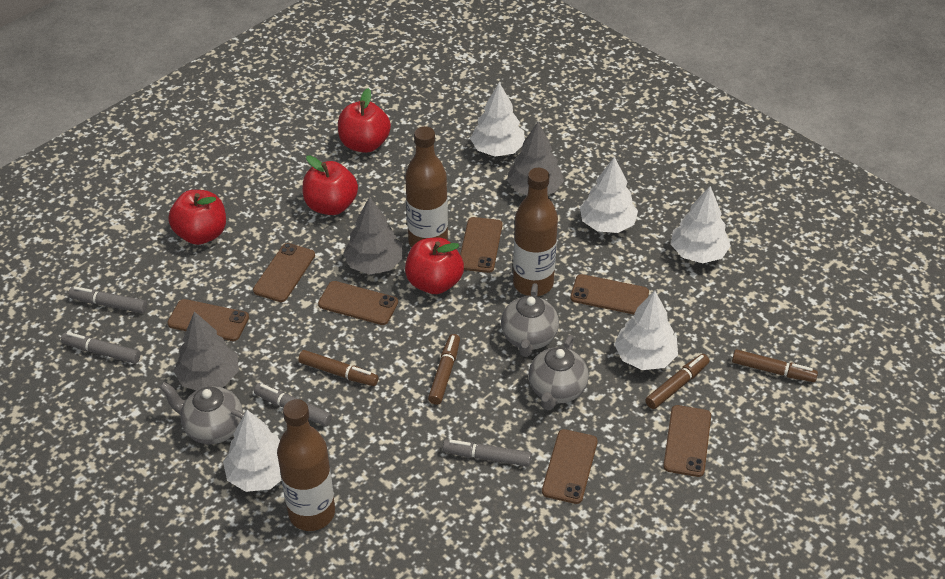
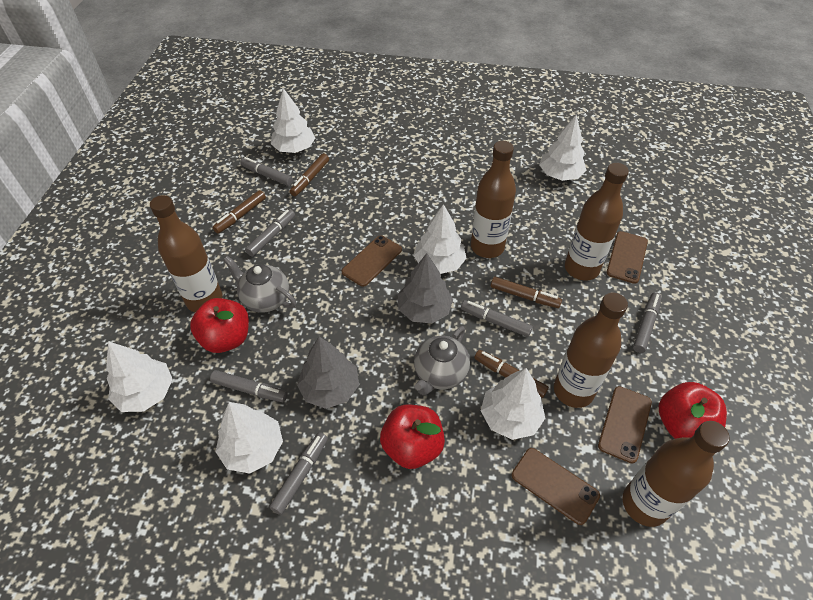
brown bottle: [277,399,335,531] [405,126,448,248] [513,168,558,296] = 3 -> [150,195,223,312] [471,141,516,258] [554,292,628,408] [565,163,629,281] [623,421,730,527] = 5
brown phone: [167,299,249,341] [253,243,315,302] [318,281,398,325] [460,217,503,273] [542,429,598,504] [570,274,649,315] [663,405,711,477] = 7 -> [341,235,402,287] [512,448,600,525] [598,386,652,463] [606,231,648,284] = 4
grey marker: [61,332,140,364] [68,286,147,313] [254,383,332,426] [443,440,532,467] = 4 -> [210,370,287,402] [240,157,293,186] [245,209,295,257] [269,432,328,515] [461,300,533,337] [633,292,662,353] = 6
grey teapot: [159,382,244,444] [501,283,559,357] [529,335,589,410] = 3 -> [223,256,296,313] [414,326,470,395] = 2
grey tree: [174,311,239,391] [343,197,403,275] [507,122,564,195] = 3 -> [297,337,359,409] [397,253,453,323] = 2
red apple: [168,190,226,245] [303,155,358,215] [338,88,391,153] [405,237,464,294] = 4 -> [190,298,249,353] [380,405,445,469] [659,382,727,439] = 3
white tree: [223,410,281,492] [470,82,525,157] [580,157,638,233] [614,291,678,370] [671,186,731,263] = 5 -> [106,341,173,412] [215,402,283,474] [271,88,315,153] [413,204,467,274] [481,368,545,440] [539,114,587,181] = 6

